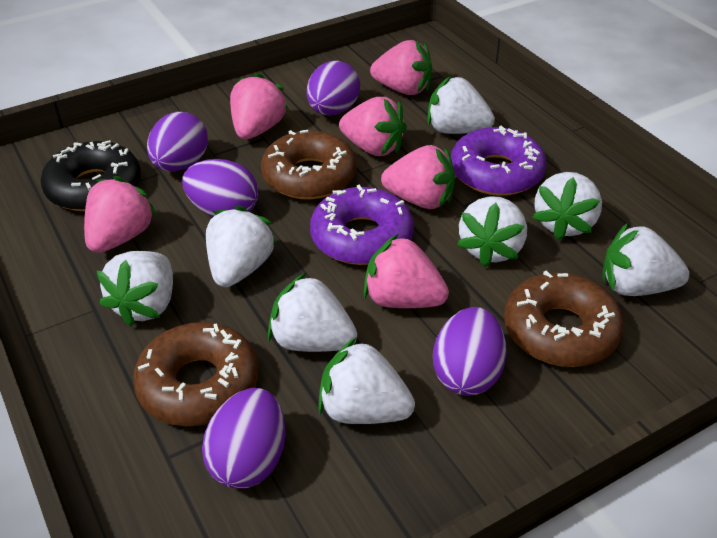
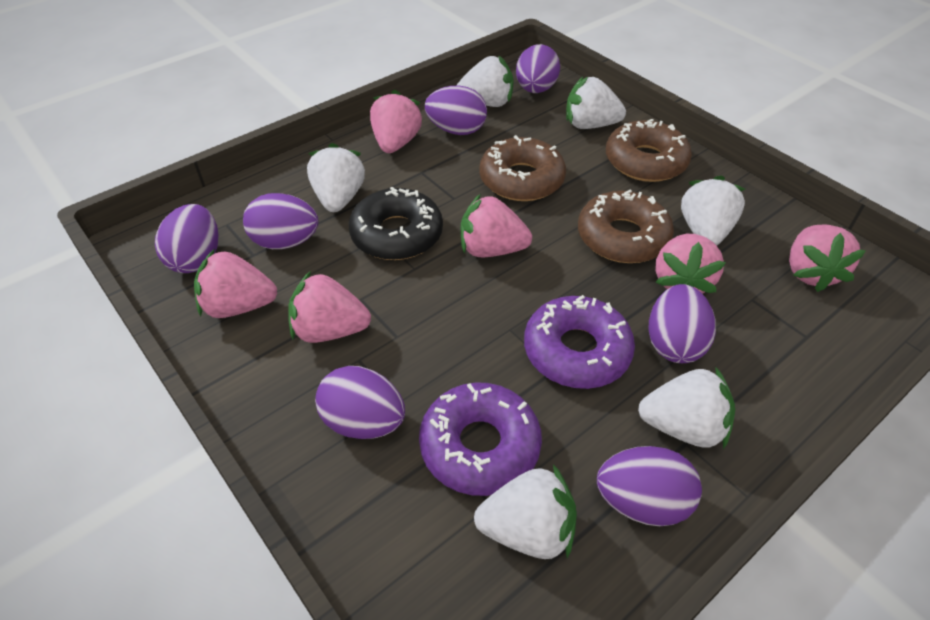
purple egg: [147,112,208,171] [182,159,258,217] [202,388,286,489] [307,61,360,115] [433,307,507,396] = 5 -> [155,204,218,273] [243,193,318,249] [315,366,405,439] [425,86,487,135] [516,44,560,93] [597,446,702,526] [648,284,716,363] = 7
white strawberry: [96,251,173,327] [206,206,277,287] [268,273,357,352] [318,338,415,424] [427,76,495,134] [457,196,527,267] [532,172,602,240] [602,223,690,296] = 8 -> [307,143,365,212] [457,56,513,107] [474,465,577,559] [566,77,626,129] [638,366,735,449] [681,176,745,246] = 6

